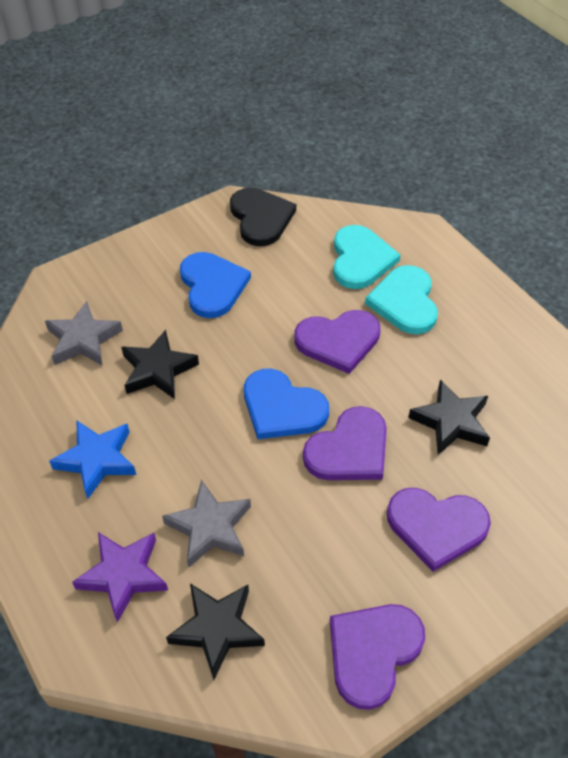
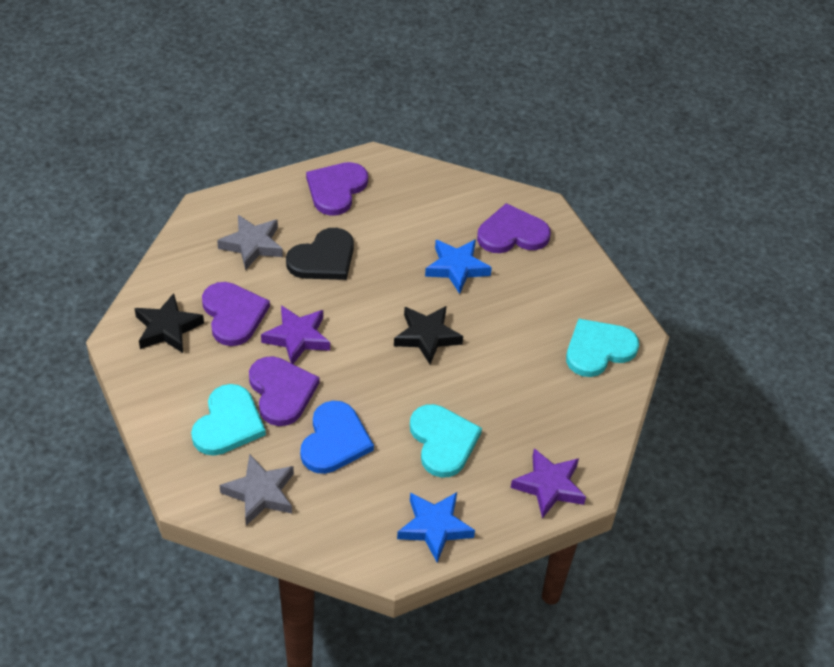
black star: [121,330,199,399] [166,583,265,680] [408,379,490,455] = 3 -> [135,293,204,353] [394,306,463,364] = 2
blue heart: [180,252,251,318] [244,369,329,439] = 2 -> [300,401,374,474] = 1
blue star: [49,421,136,498] = 1 -> [397,492,475,562] [425,239,492,294] = 2
purple star: [72,532,168,623] = 1 -> [261,305,330,364] [511,448,586,519] = 2
turquoise heart: [333,225,401,289] [365,265,438,334] = 2 -> [191,384,266,456] [410,404,482,478] [566,319,639,377] = 3

